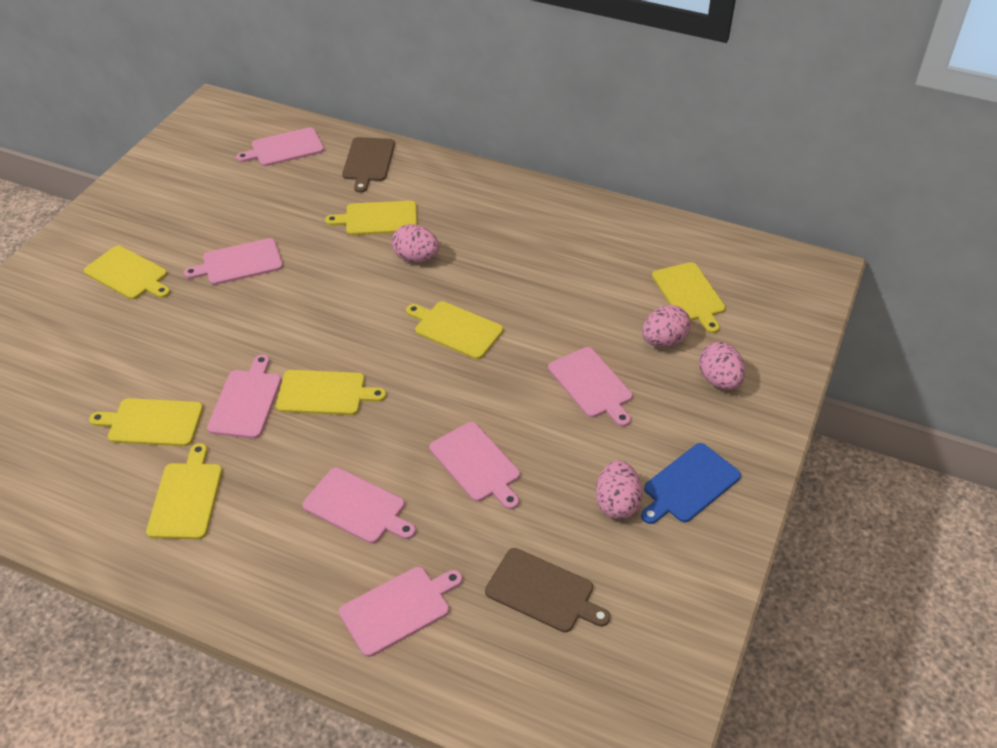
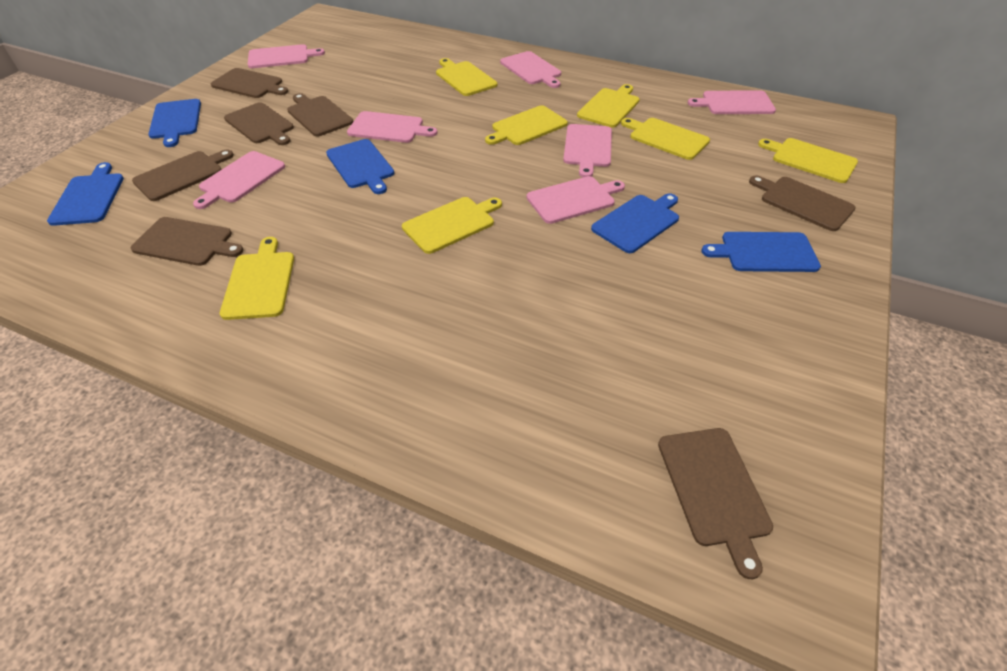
blue cutting board: [641,443,741,524] = 1 -> [47,162,124,226] [149,99,201,147] [326,139,394,194] [591,193,679,253] [702,232,821,272] = 5
brown cutting board: [342,137,395,193] [485,548,610,633] = 2 -> [131,217,244,266] [132,150,234,201] [211,68,288,98] [224,102,294,145] [287,93,354,136] [658,428,773,579] [749,175,856,231] = 7
pink egg: [392,224,439,262] [596,461,642,519] [642,305,691,347] [699,342,745,390] = 4 -> none = 0

